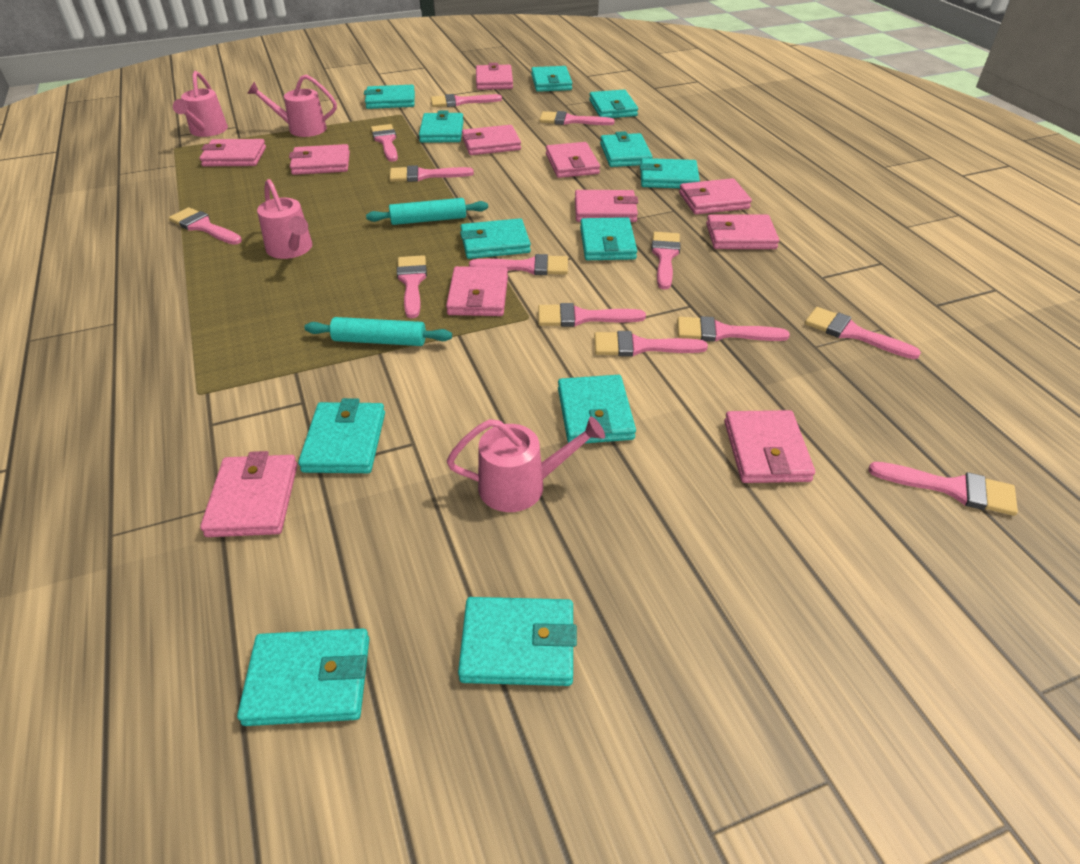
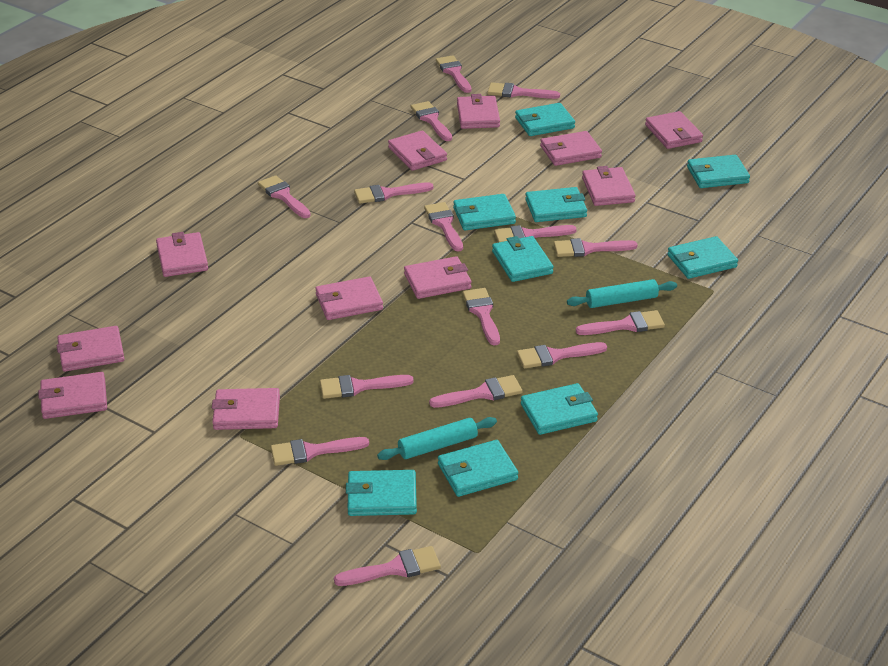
pink brush: [168,207,242,245] [371,124,398,162] [389,165,474,182] [397,255,427,318] [431,94,502,107] [469,254,568,275] [538,303,646,327] [539,111,615,125] [594,331,708,357] [651,232,680,290] [677,316,790,342] [805,307,921,359] [869,462,1018,516] = 13 -> [258,175,311,218] [271,437,369,466] [320,375,414,399] [334,546,441,586] [354,182,434,204] [411,101,452,141] [424,202,463,252] [429,375,523,408] [436,55,471,93] [462,288,500,346] [487,82,560,99] [494,225,577,243] [517,342,607,368] [554,238,638,257] [576,310,665,335] = 15
pink watering can: [173,71,228,137] [247,74,337,137] [257,179,312,259] [447,416,605,512] = 4 -> none = 0
turquoise wallet: [237,628,369,726] [298,398,385,473] [364,85,415,109] [419,110,464,143] [458,597,577,686] [460,218,531,259] [531,66,572,92] [558,375,636,443] [580,217,637,260] [589,90,638,118] [600,131,653,167] [640,158,700,188] = 12 -> [346,470,417,516] [438,440,518,497] [453,194,516,230] [492,236,554,282] [515,103,575,136] [521,383,598,435] [525,187,587,222] [667,236,738,279] [687,155,750,188] = 9

